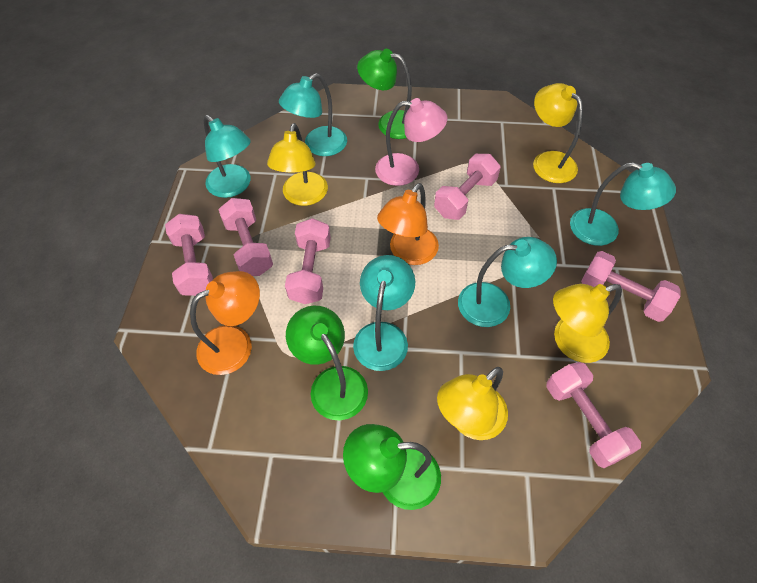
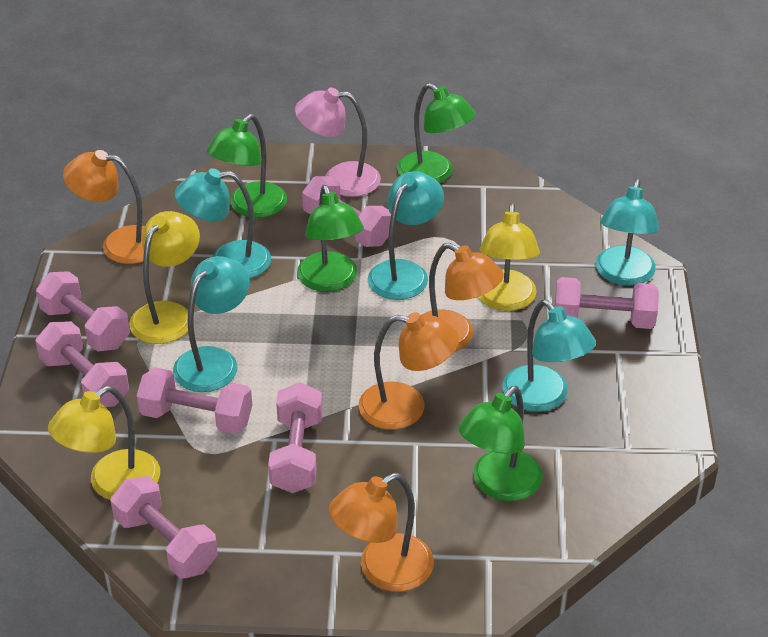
green lamp: [286,305,368,420] [343,424,441,510] [357,49,412,139] = 3 -> [207,114,287,218] [297,185,364,292] [397,83,476,183] [459,386,543,501] = 4
orange lamp: [190,271,260,375] [377,183,439,265] = 2 -> [63,150,145,264] [329,473,434,592] [359,312,459,430] [421,243,504,352] = 4
pink dumbbell: [165,214,213,296] [218,198,273,276] [285,218,331,304] [434,154,501,220] [546,362,641,468] [581,251,681,322] = 6 -> [36,271,130,352] [36,321,129,407] [111,476,218,579] [137,368,252,434] [268,382,323,493] [302,176,391,247] [555,277,659,329] = 7
yellow lamp: [267,123,328,206] [437,367,508,440] [533,83,583,183] [553,284,622,363] = 4 -> [48,386,160,500] [129,211,200,344] [478,203,540,311] = 3

